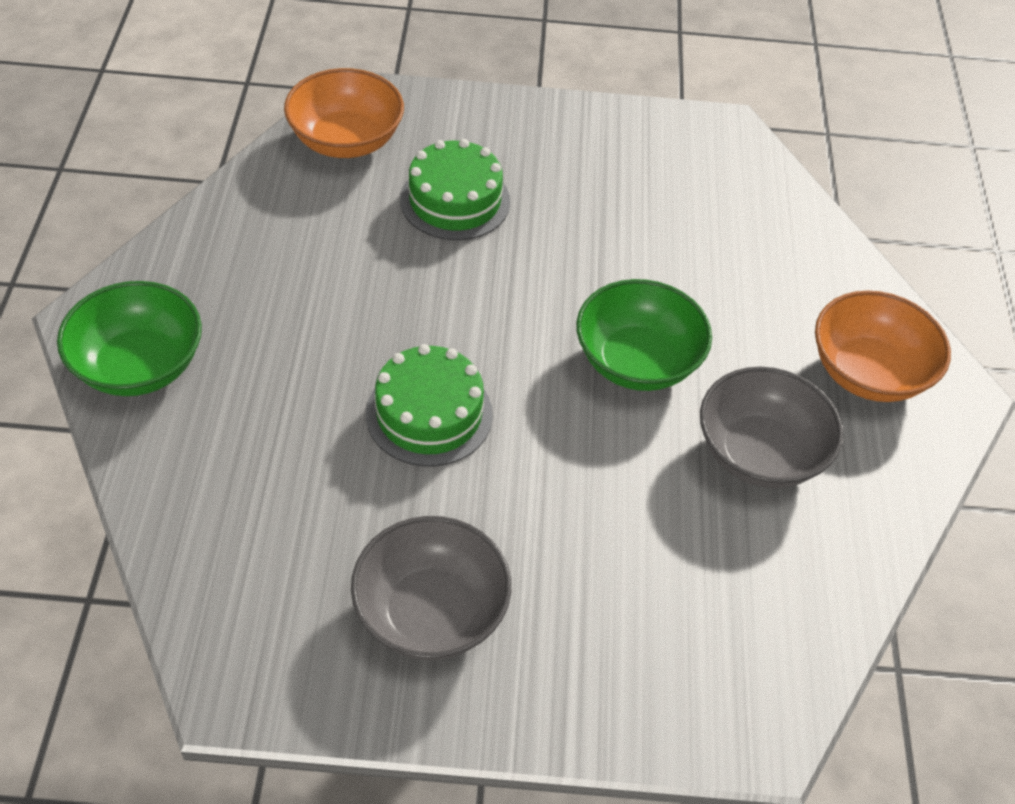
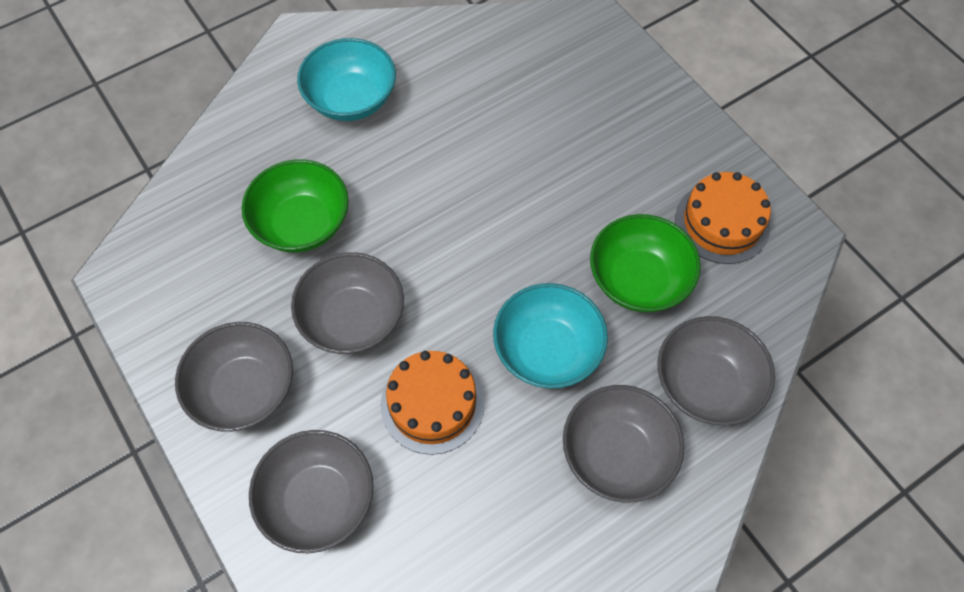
green cake: [366,344,493,467] [400,139,510,240] = 2 -> none = 0
grey bowl: [351,516,511,660] [700,367,843,488] = 2 -> [175,322,293,432] [249,430,374,553] [291,252,404,354] [563,385,685,503] [657,316,775,426] = 5
orange bowl: [284,68,404,158] [815,290,951,402] = 2 -> none = 0
orange cake: none = 0 -> [381,351,485,455] [675,172,771,264] = 2
turquoise bowl: none = 0 -> [297,38,396,121] [493,283,608,389] = 2

